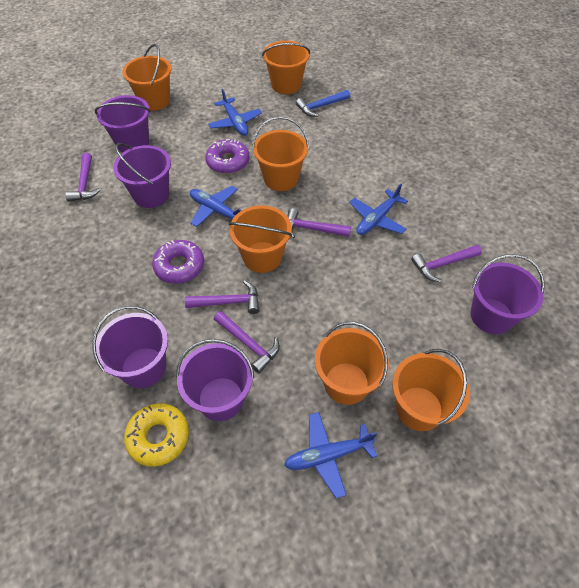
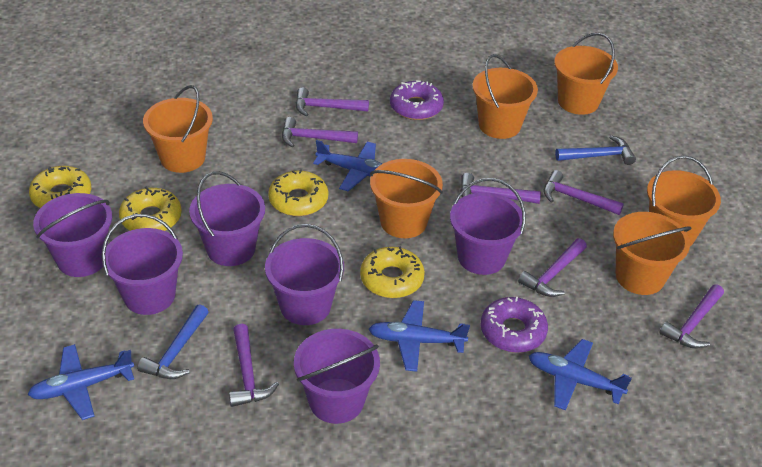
blue hammer: [296,90,351,117] = 1 -> [137,304,209,379] [555,135,636,165] = 2
purple bucket: [92,306,168,388] [95,95,151,152] [113,143,171,208] [176,339,254,421] [471,254,545,334] = 5 -> [33,193,112,277] [102,214,183,315] [189,171,265,266] [265,224,344,325] [294,329,380,424] [450,178,525,275] = 6
purple hammer: [65,153,101,202] [185,280,260,314] [214,311,280,373] [287,208,351,238] [411,245,482,282] = 5 -> [229,324,279,407] [282,117,358,148] [295,87,369,116] [460,173,541,204] [518,238,587,297] [543,170,624,215] [659,284,724,349] = 7
yellow donut: [124,403,189,467] = 1 -> [29,166,91,208] [119,187,182,231] [268,169,328,216] [360,246,425,298] = 4

